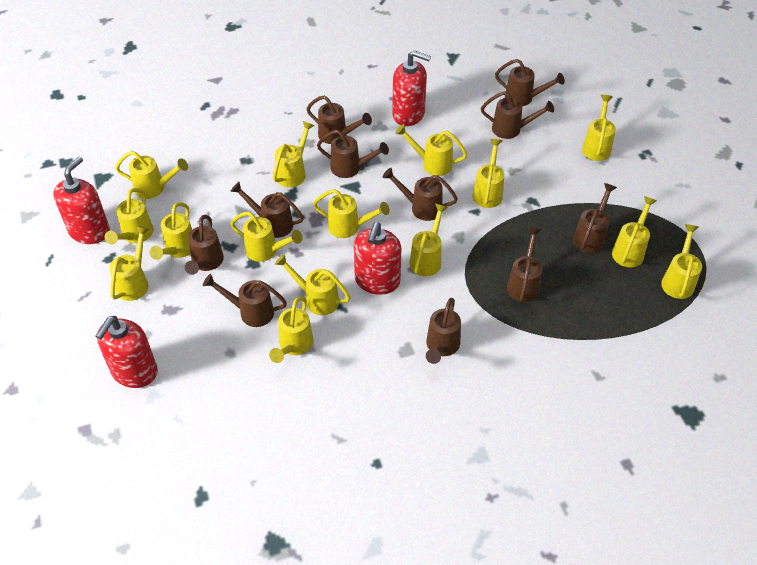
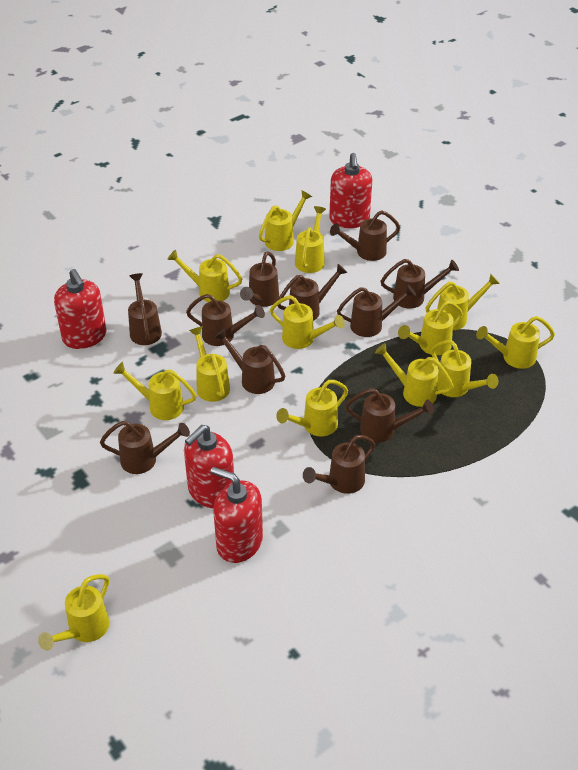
yellow watering can: [105,188,153,245] [109,226,149,301] [115,151,188,199] [150,202,192,260] [231,211,303,262] [269,297,313,363] [273,121,315,187] [275,254,351,315] [313,189,390,238] [395,124,467,176] [409,204,448,276] [473,139,504,208] [582,95,616,161] [612,196,657,267] [661,224,702,299] = 15 -> [38,574,110,651] [113,362,197,420] [167,249,242,302] [189,326,230,402] [259,190,312,251] [270,295,345,349] [276,380,348,437] [295,206,326,273] [375,343,454,407] [398,301,463,355] [426,274,500,330] [431,340,499,397] [476,316,555,369] = 13

